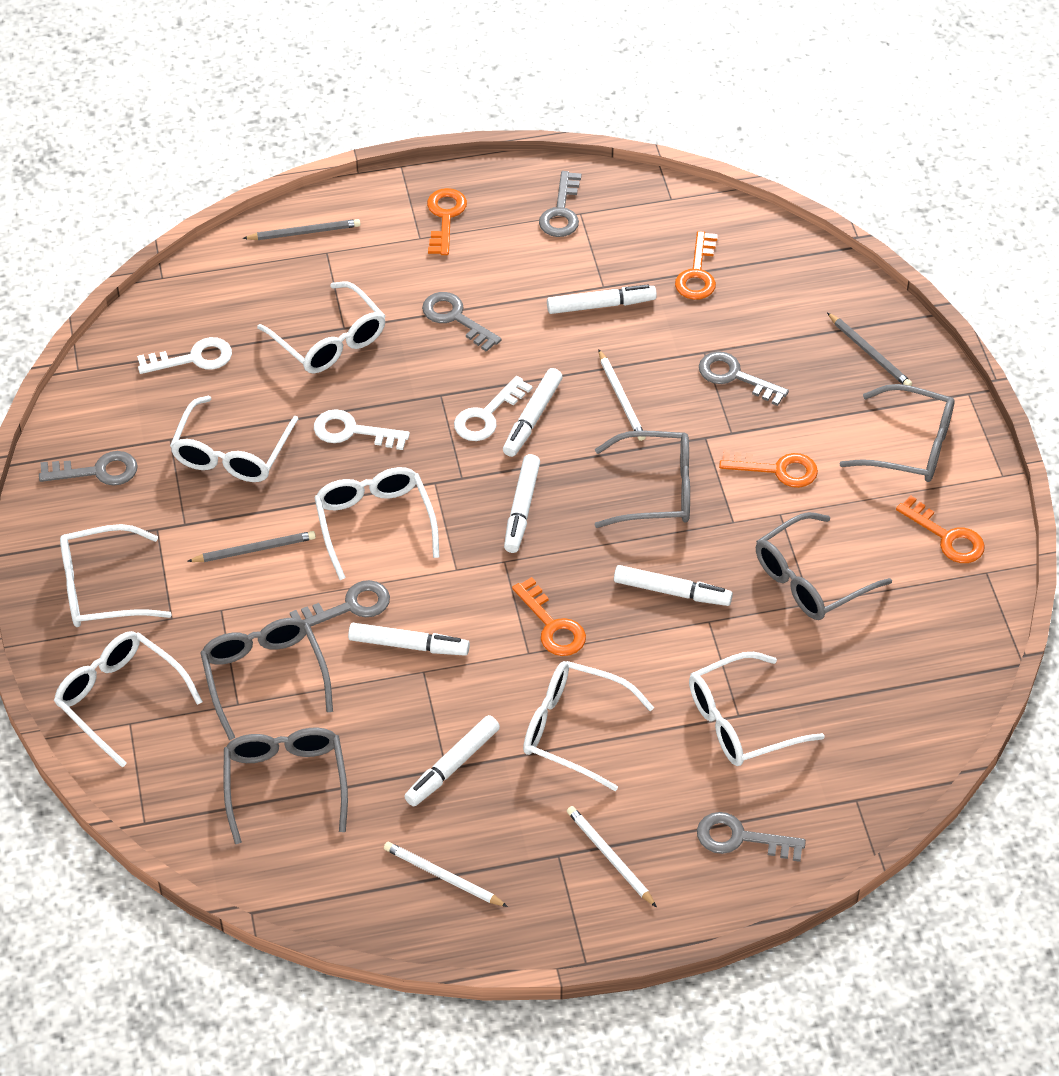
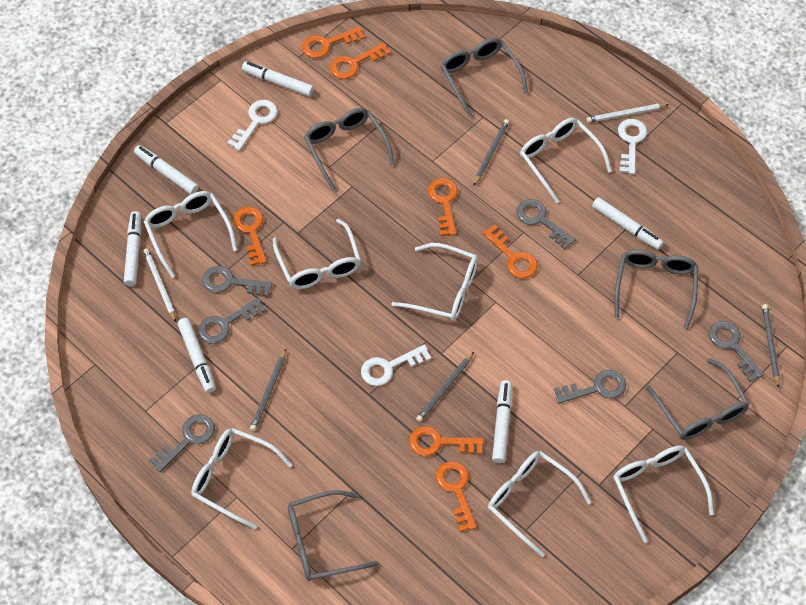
grey pencil: [187,531,316,562] [242,219,360,240] [827,313,912,386] = 3 -> [250,349,286,431] [416,352,474,422] [474,119,509,185] [762,304,780,388] = 4
orange key: [427,188,467,255] [512,577,586,656] [675,231,718,300] [719,450,818,488] [896,496,985,563] = 5 -> [233,207,267,266] [302,27,365,58] [330,42,391,79] [409,426,484,456] [428,178,458,236] [436,461,477,532] [482,224,538,279] = 7
white pencil: [384,842,508,907] [567,806,657,907] [598,349,646,441] = 3 -> [143,248,176,322] [586,104,669,123] = 2

